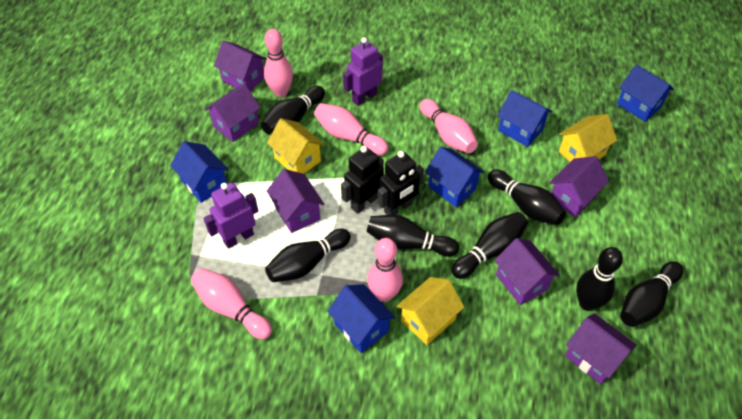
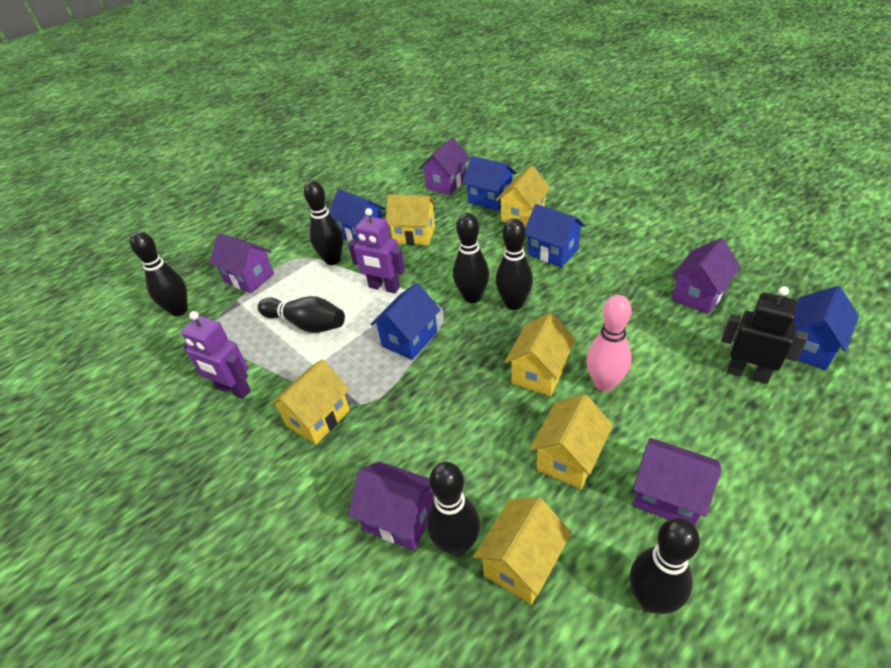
black robot: [341,146,384,214] [378,151,424,215] = 2 -> [721,286,808,384] = 1
pink bowling pin: [191,268,272,339] [264,29,293,97] [314,103,388,155] [367,238,403,302] [420,99,478,153] = 5 -> [586,295,632,392] = 1
purple house: [205,84,261,142] [214,41,267,91] [267,169,324,233] [494,238,560,305] [549,156,609,218] [565,313,637,385] = 6 -> [209,233,274,293] [349,462,434,550] [419,137,470,195] [633,438,722,526] [671,238,741,314] = 5
yellow house: [267,118,324,174] [397,277,464,345] [559,114,617,162] = 3 -> [270,359,350,445] [386,194,436,245] [473,498,571,605] [496,166,550,227] [505,313,576,396] [530,394,613,489] = 6

